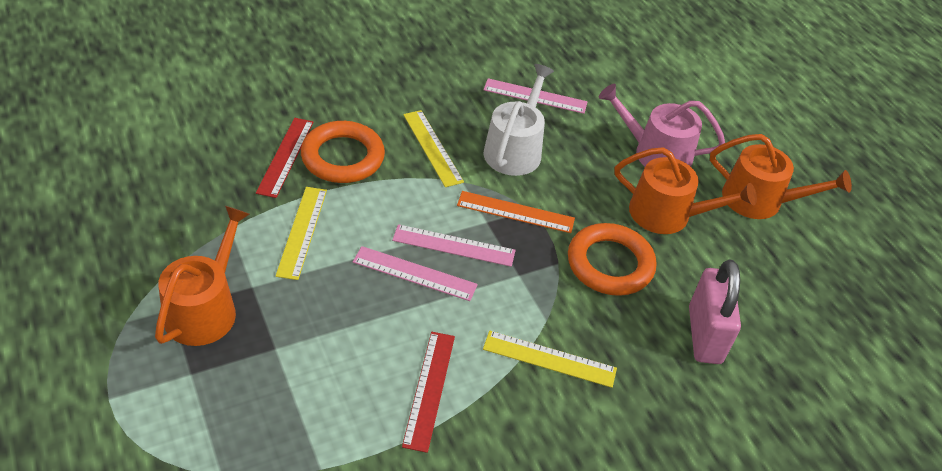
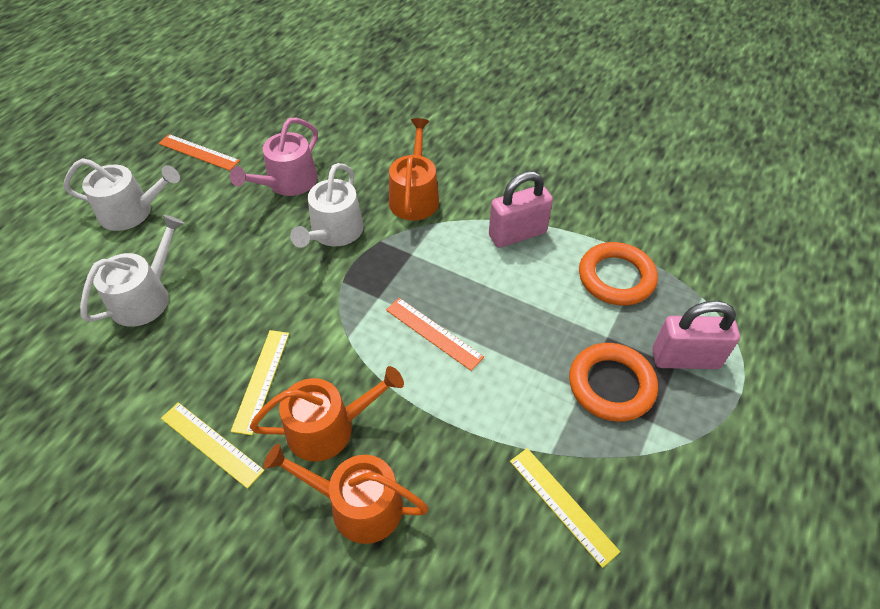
orange ruler: [457,191,575,233] = 1 -> [158,134,240,171] [386,298,484,371] = 2
pink padlock: [689,260,741,364] = 1 -> [489,171,553,248] [652,301,740,369] = 2
pink ruler: [353,246,478,301] [392,224,516,267] [483,78,588,114] = 3 -> none = 0
red ruler: [256,118,314,198] [402,332,455,453] = 2 -> none = 0
white watering can: [484,64,554,176] = 1 -> [64,158,180,231] [80,215,184,327] [290,163,364,248] = 3

